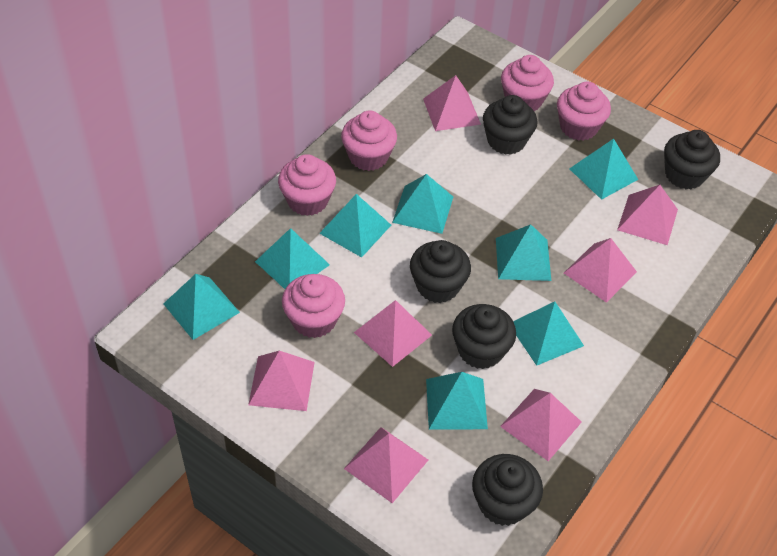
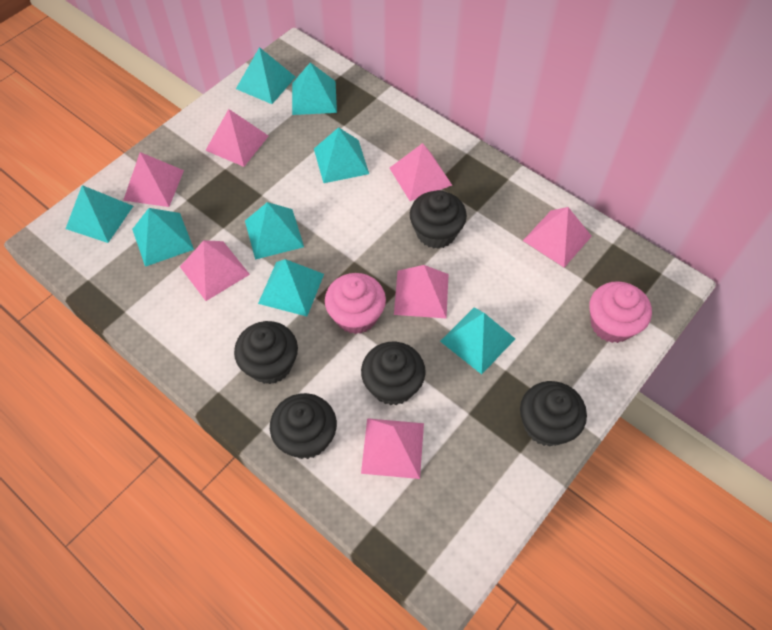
pink cupcake: [278,154,336,216] [282,274,345,338] [341,110,397,171] [501,55,554,112] [557,82,611,141] = 5 -> [325,273,386,334] [589,281,652,343] = 2

